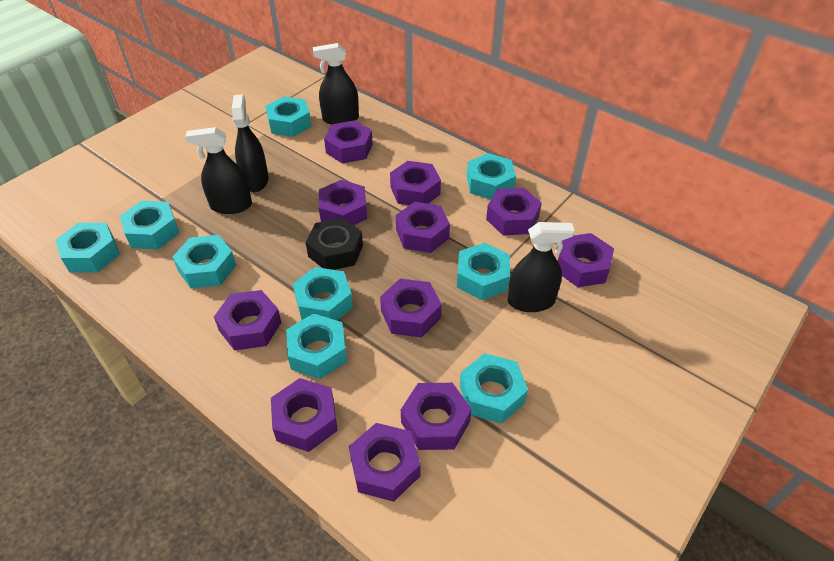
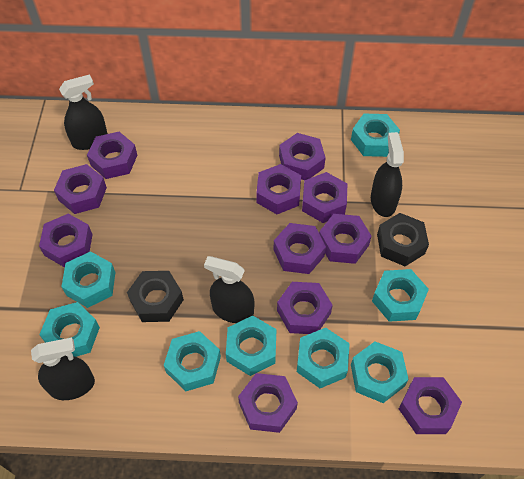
black nut: [306,218,363,270] = 1 -> [127,271,184,322] [377,213,429,266] = 2
turquoise nut: [56,223,120,273] [120,201,179,249] [172,235,236,289] [265,97,311,137] [286,313,347,379] [293,267,353,320] [457,243,510,300] [460,353,528,424] [467,153,516,200] = 9 -> [39,302,100,357] [61,251,115,308] [164,331,221,391] [226,316,277,376] [297,328,350,388] [351,114,400,157] [351,341,409,403] [372,269,429,322] = 8

